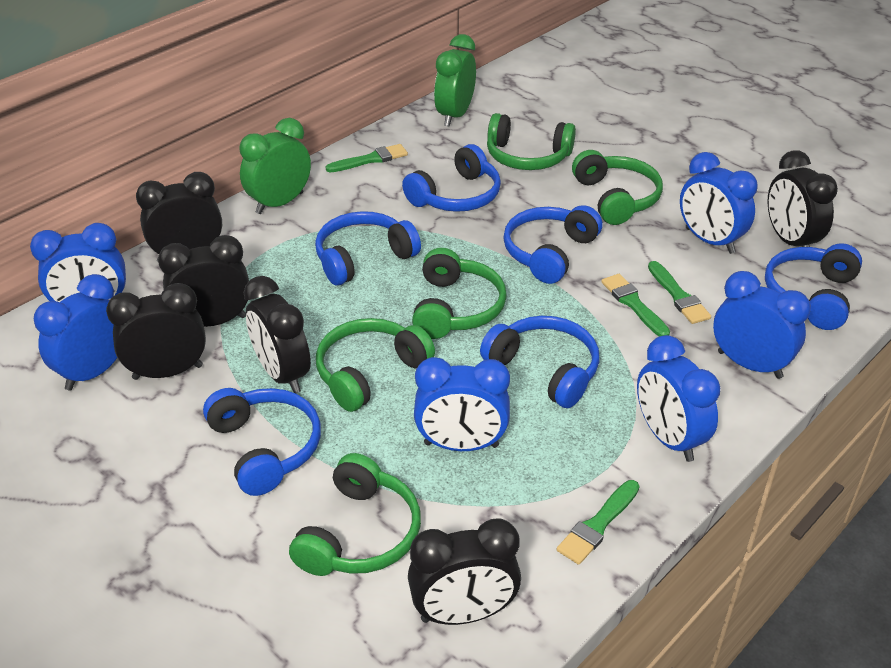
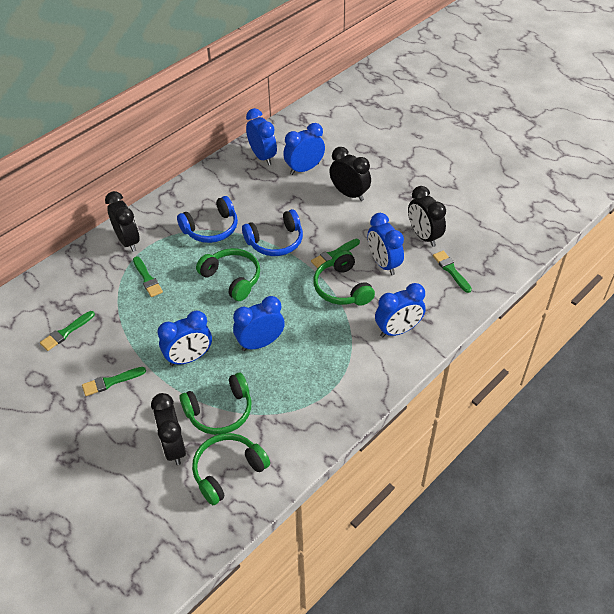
black clock: [106,283,206,380] [136,172,222,261] [158,235,249,327] [244,276,311,393] [408,518,521,625] [768,150,838,247] = 6 -> [105,191,140,252] [151,393,186,465] [329,147,371,201] [408,186,446,247] = 4
blue headphones: [203,388,321,496] [315,211,421,286] [402,144,501,212] [480,316,599,408] [503,205,602,284] [765,243,862,330] = 6 -> [177,196,238,243] [242,209,303,256] = 2
green brush: [326,144,408,172] [557,480,640,565] [601,274,670,336] [648,261,711,324] = 4 -> [40,311,95,351] [82,367,146,396] [133,256,163,297] [311,239,360,268] [433,251,472,293] = 5
green clock: [240,118,311,214] [434,34,476,126] = 2 -> none = 0
green headphones: [289,453,421,576] [316,318,435,412] [412,248,507,339] [487,113,576,170] [572,150,663,225] = 5 -> [179,373,251,435] [192,433,270,505] [196,248,260,301] [313,250,375,306] = 4

